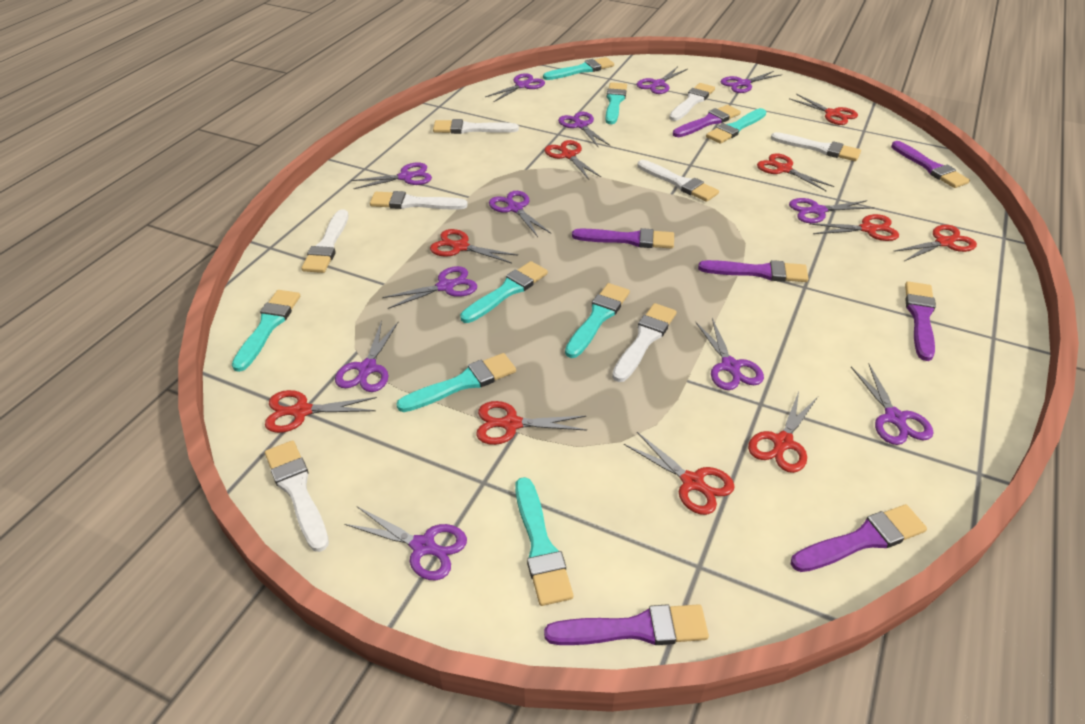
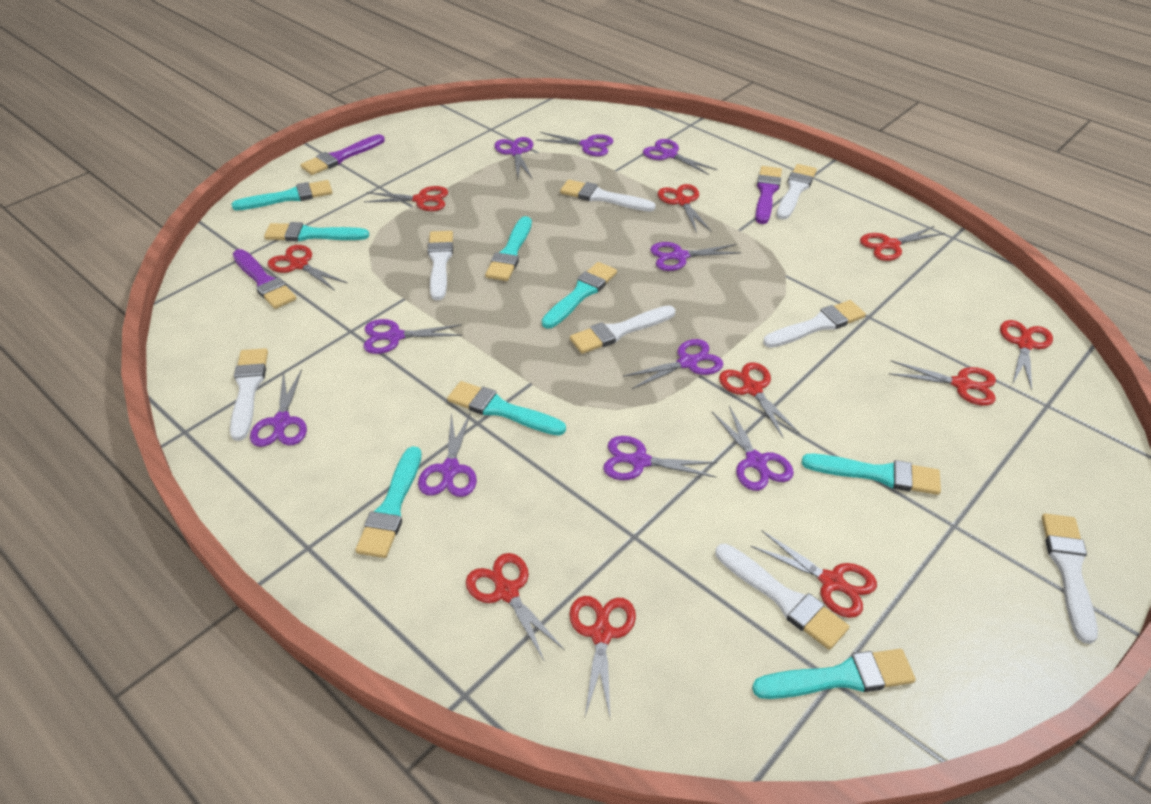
purple brush: [544,604,709,645] [572,228,674,249] [673,105,741,137] [698,260,809,282] [791,504,927,572] [891,141,970,188] [905,281,936,361] = 7 -> [233,249,296,309] [301,134,385,175] [755,166,782,224] = 3
purple scissors: [335,321,398,392] [344,507,467,580] [351,162,432,189] [382,266,477,309] [485,73,545,102] [489,191,551,237] [558,112,610,148] [636,67,688,94] [695,318,764,390] [720,71,782,93] [789,198,875,223] [851,363,933,445] = 12 -> [250,369,307,447] [363,319,462,354] [418,412,477,497] [494,137,533,179] [537,132,613,156] [603,436,718,480] [623,339,723,390] [643,139,717,175] [650,242,741,271] [712,406,794,491] = 10

